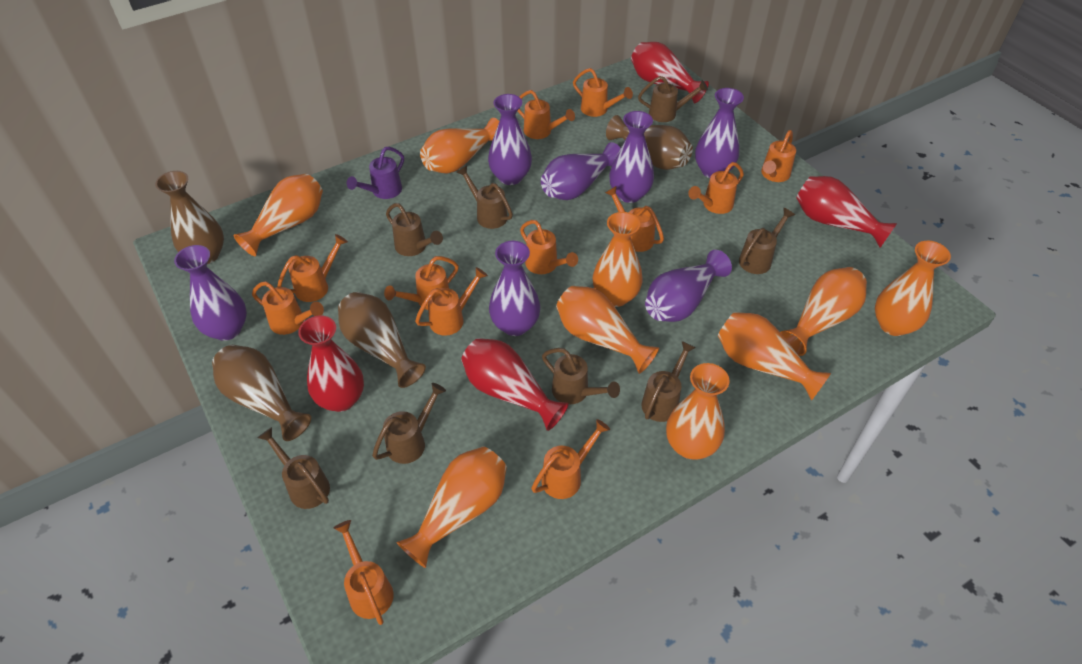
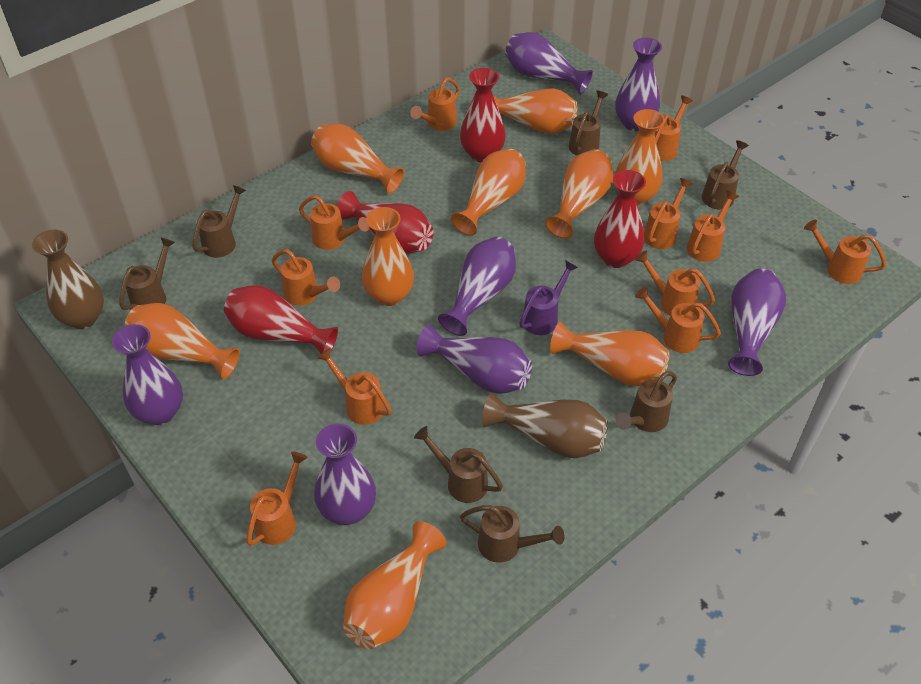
brown vase: [155,171,224,264] [212,345,311,441] [338,292,426,388] [606,115,693,170] = 4 -> [32,230,104,329] [482,393,608,458] = 2
brown watering can: [258,427,330,509] [372,383,446,464] [386,203,443,256] [456,166,513,229] [542,348,620,404] [638,76,708,122] [641,341,696,422] [739,208,795,274] = 8 -> [119,237,175,310] [192,185,246,258] [414,426,503,503] [460,505,565,563] [569,90,608,156] [615,371,677,432] [702,140,749,210] = 7
orange watering can: [252,281,324,335] [277,234,348,302] [334,520,394,625] [384,256,459,310] [415,267,488,336] [518,90,575,139] [520,220,578,274] [531,419,610,499] [573,68,633,117] [605,186,664,252] [688,162,744,214] [761,130,796,182] = 12 -> [246,451,308,546] [272,249,340,306] [299,195,370,250] [317,348,392,425] [410,77,460,131] [635,250,715,315] [635,287,721,353] [644,178,693,249] [654,95,693,161] [687,190,739,262] [804,220,886,284] = 11

